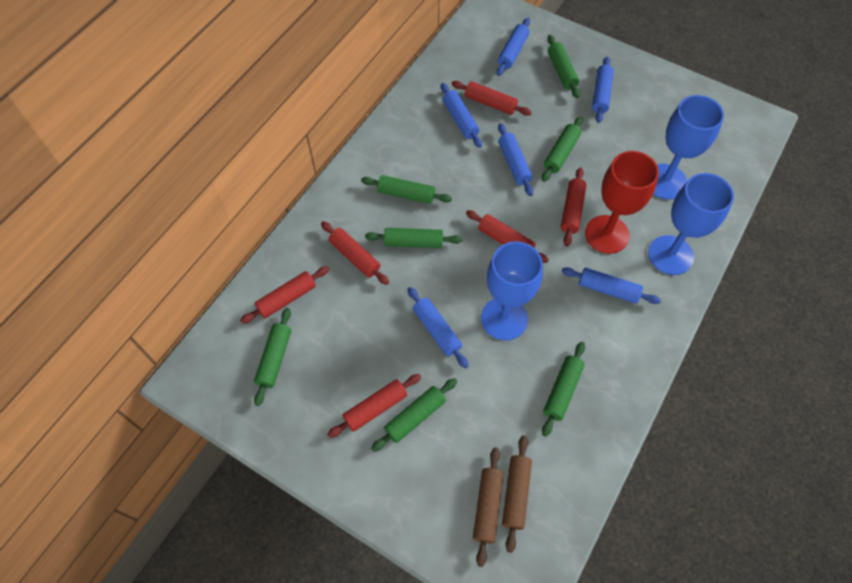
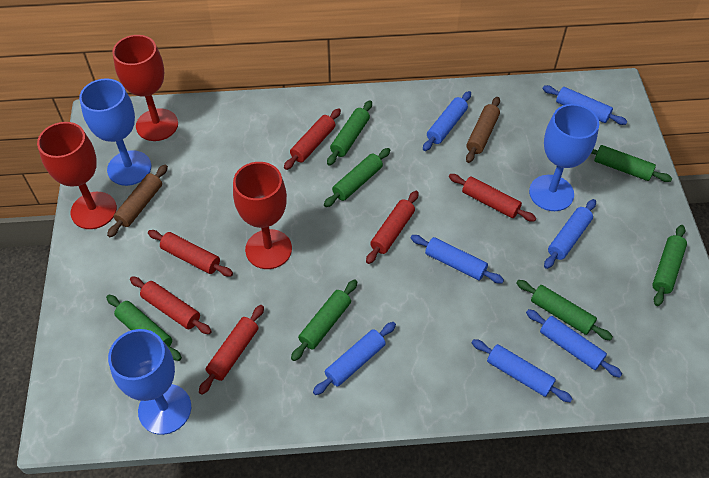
blue rolling pin: [407,287,469,368] [441,83,482,148] [496,18,530,76] [498,123,533,196] [561,267,661,304] [592,56,614,123] = 6 -> [313,322,396,395] [411,235,504,283] [423,91,471,151] [472,339,573,402] [526,309,622,378] [542,85,628,125] [544,199,596,269] = 7
red goblet: [585,151,659,254] = 1 -> [37,122,117,229] [112,35,178,141] [233,162,292,269] = 3

